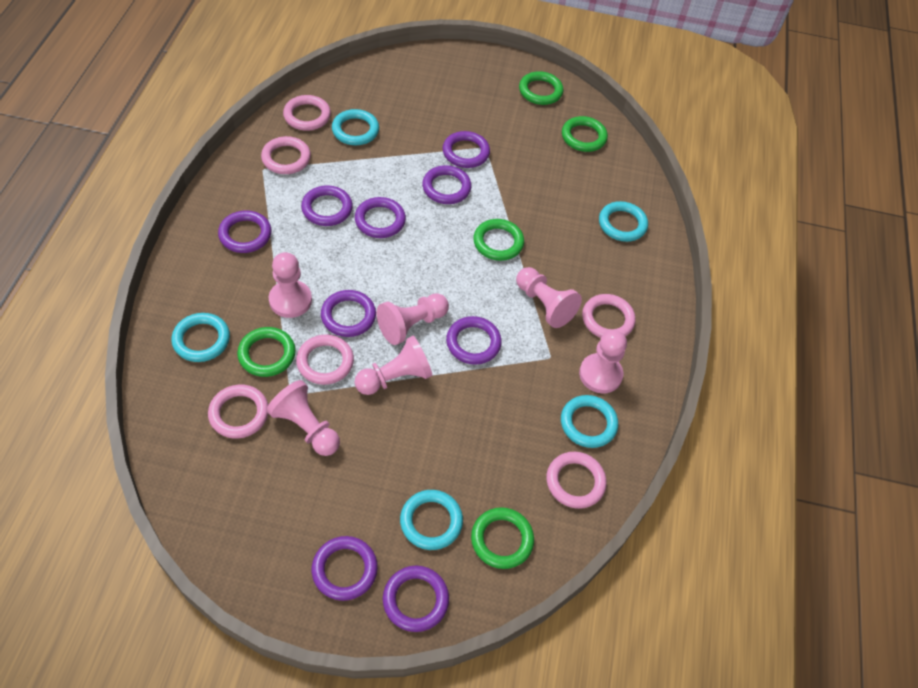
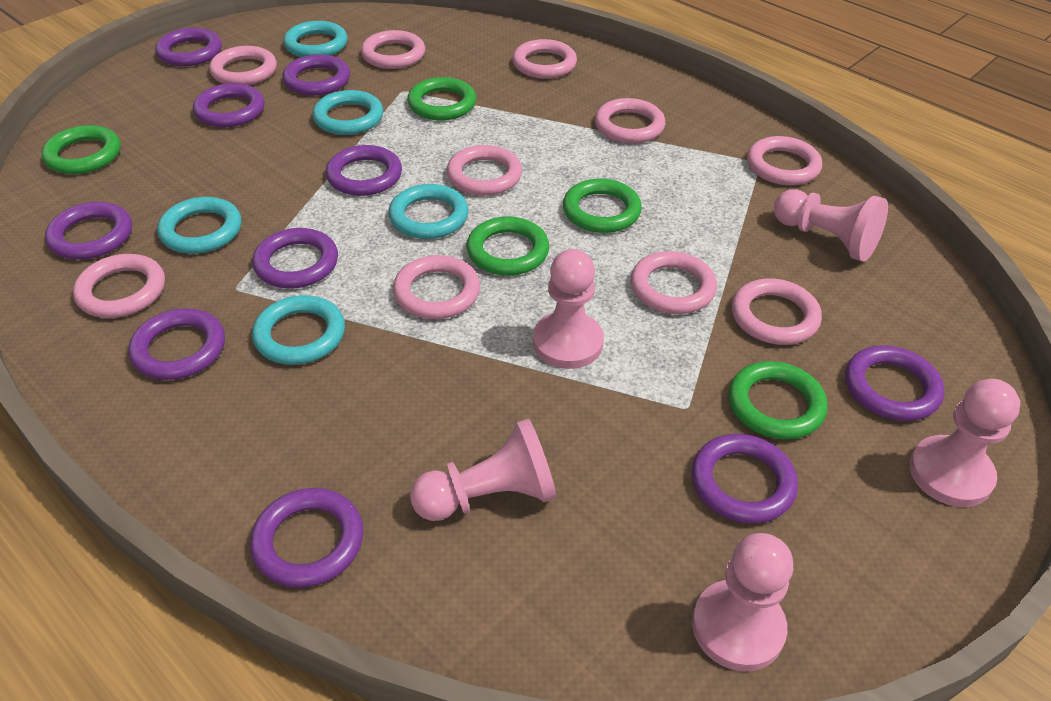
pink pawn: [267,380,340,456] [269,252,312,318] [355,336,432,395] [377,293,449,345] [516,267,582,328] [579,330,627,393] = 6 -> [410,418,557,521] [533,249,604,369] [692,533,793,672] [774,189,888,262] [909,379,1020,507] = 5
pink ring: [208,385,269,439] [261,136,311,174] [283,95,331,131] [296,335,354,385] [546,452,607,509] [582,294,636,338] = 6 -> [73,254,165,318] [209,46,277,85] [361,30,425,69] [393,255,480,319] [447,145,522,196] [512,39,577,79] [595,98,665,144] [630,251,717,314] [732,278,822,345] [747,136,822,185] = 10
purple ring: [218,210,271,253] [301,185,353,226] [312,536,378,601] [321,290,376,337] [355,197,406,238] [383,566,449,632] [422,165,471,204] [443,131,490,168] [446,316,502,365] = 9 -> [45,202,132,260] [129,308,225,380] [155,28,222,66] [193,83,265,127] [250,488,363,588] [252,228,338,289] [283,54,350,96] [326,145,402,196] [692,434,798,524] [845,345,944,421] = 10

